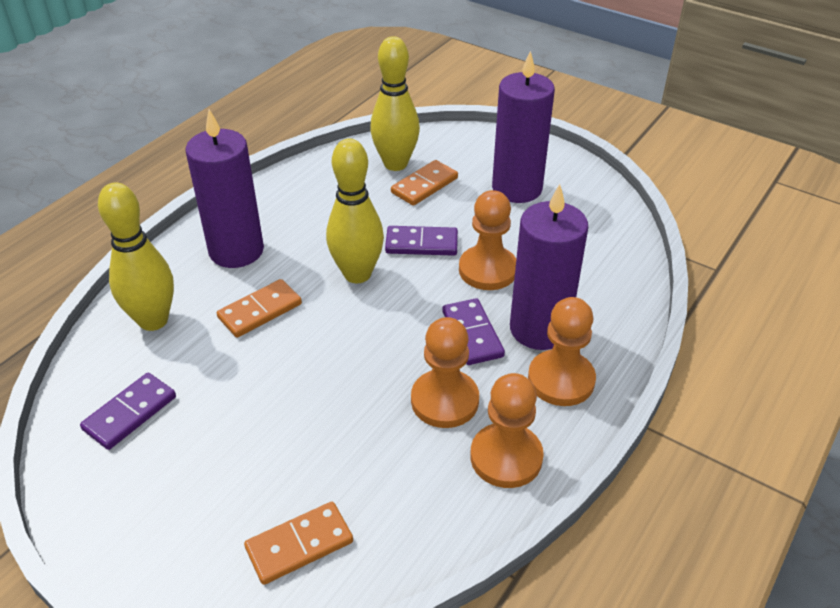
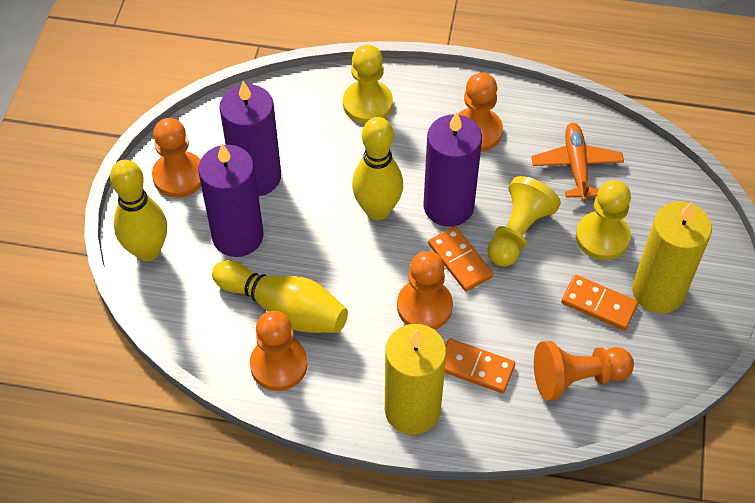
orange pawn: [411,317,479,428] [459,190,516,290] [470,373,544,488] [528,297,596,406] = 4 -> [152,118,201,198] [250,311,308,391] [397,251,453,330] [458,72,503,152] [534,341,634,400] = 5
orange plane: none = 0 -> [532,123,624,201] = 1
purple domino: [80,373,176,450] [385,226,458,256] [442,298,505,365] = 3 -> none = 0
yellow candle: none = 0 -> [385,324,446,435] [632,201,712,314] = 2
yellow pawn: none = 0 -> [343,44,393,124] [487,176,561,267] [576,180,631,260] = 3

